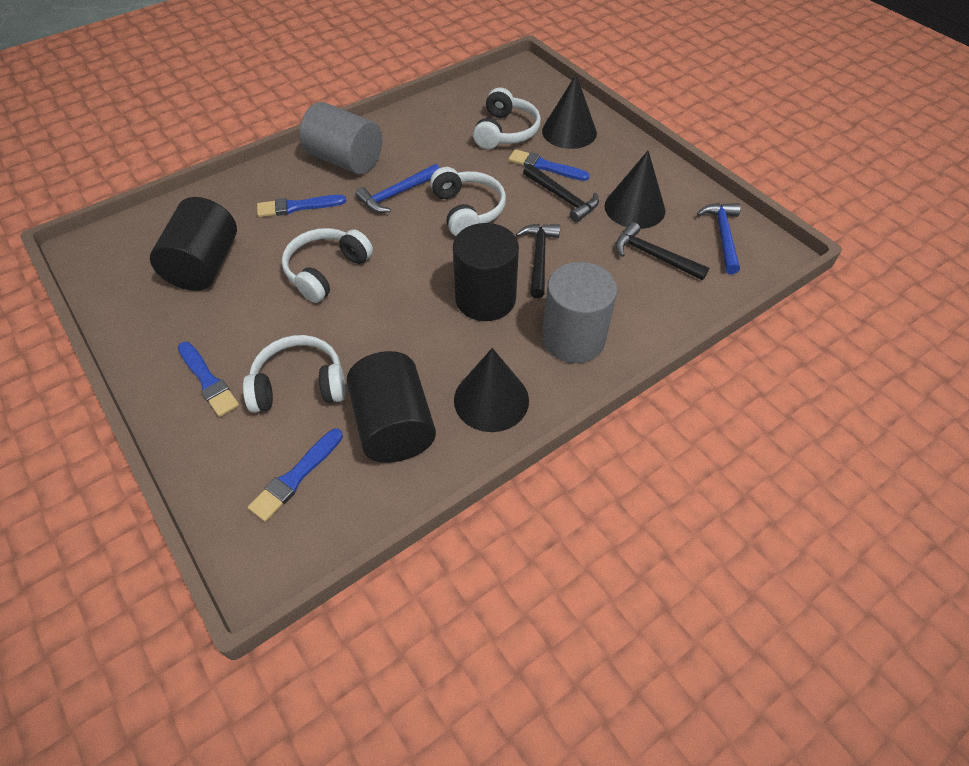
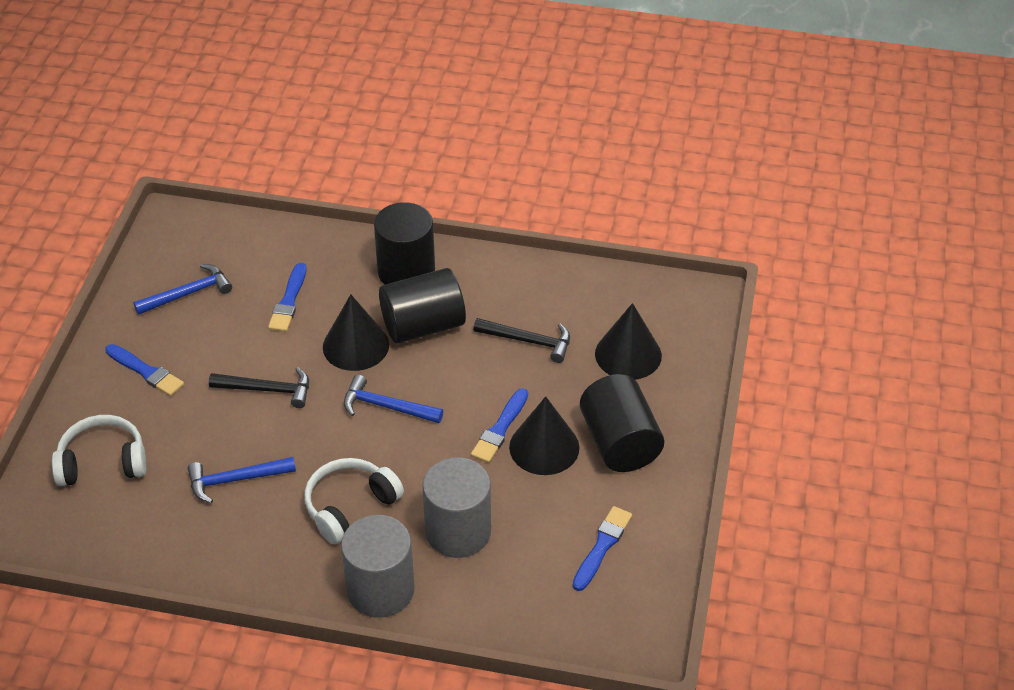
black hammer: [516,224,560,298] [523,164,599,223] [616,222,709,280] = 3 -> [209,367,309,408] [474,318,570,363] = 2
blue hammer: [355,164,439,213] [697,203,741,274] = 2 -> [133,264,232,315] [188,457,296,503] [344,375,443,423] = 3
white headphones: [243,335,346,413] [282,228,373,303] [430,167,506,236] [473,88,541,149] = 4 -> [52,415,146,486] [304,458,404,544] = 2

